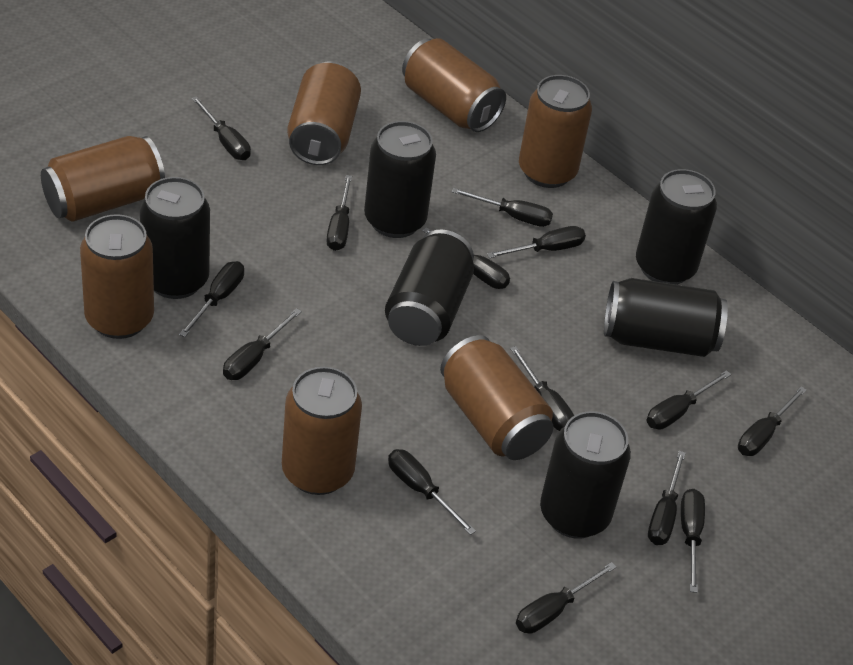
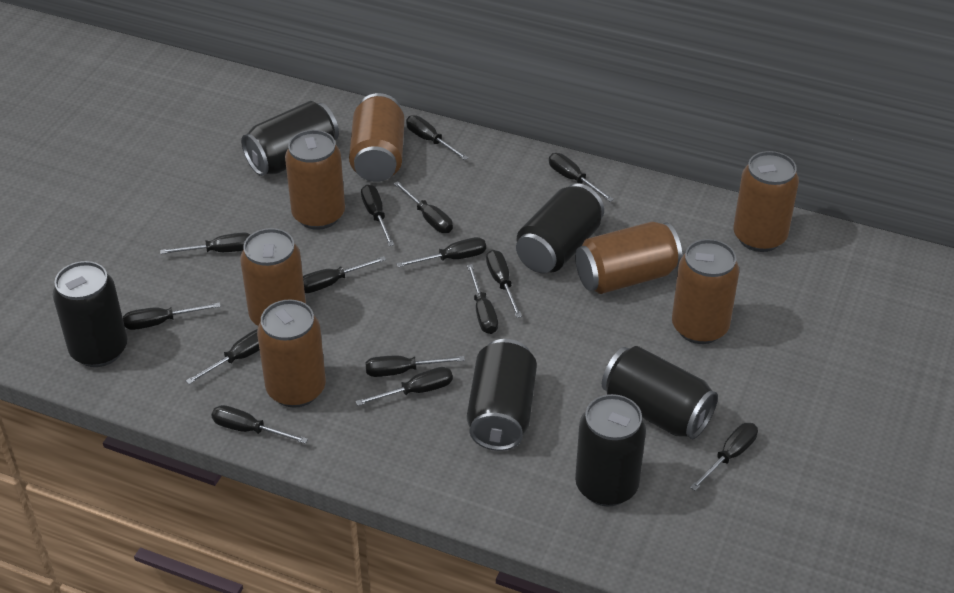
black screwdriver: [179,261,244,337] [191,96,251,160] [223,308,302,380] [326,175,352,251] [388,449,476,535] [422,227,510,289] [452,188,553,227] [487,226,586,258] [510,346,574,431] [516,562,617,634] [647,370,731,430] [648,451,686,545] [681,489,705,593] [738,386,807,456] = 14 -> [123,302,221,330] [160,232,251,254] [186,329,259,384] [211,405,308,444] [303,256,386,293] [356,367,453,406] [361,185,394,246] [365,356,465,377] [394,181,453,233] [396,237,486,267] [406,115,468,160] [467,264,498,334] [486,250,522,318] [549,153,614,202] [690,423,758,491] = 15

